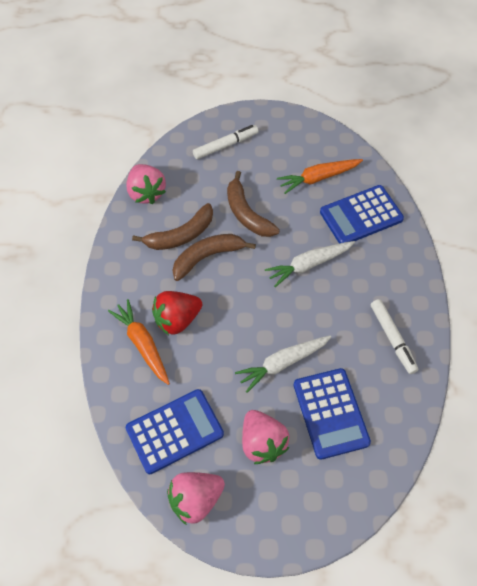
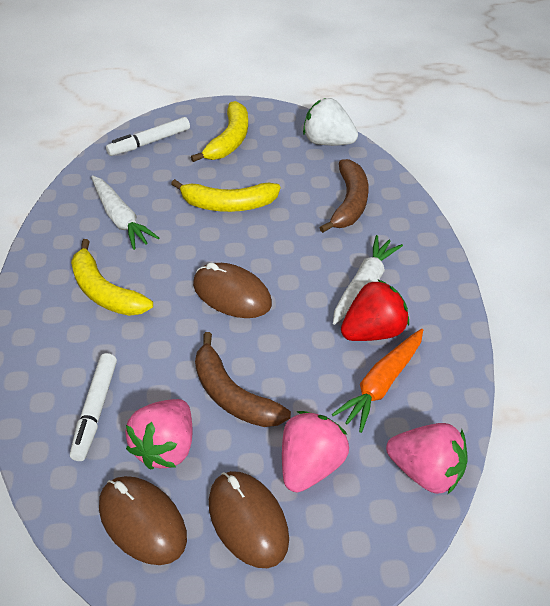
blue calculator: [126,389,224,474] [294,368,371,460] [320,185,404,244] = 3 -> none = 0
brown banana: [132,203,213,250] [173,234,256,281] [227,171,280,237] = 3 -> [195,332,291,427] [319,159,368,233] = 2
brown mouse: none = 0 -> [99,476,187,565] [193,262,272,318] [209,471,289,568] = 3
orange carrot: [108,299,170,385] [277,159,363,194] = 2 -> [332,329,423,433] = 1
white strawberry: none = 0 -> [303,98,358,145] = 1
yellow banana: none = 0 -> [71,239,153,316] [171,179,281,212] [191,101,248,162] = 3

